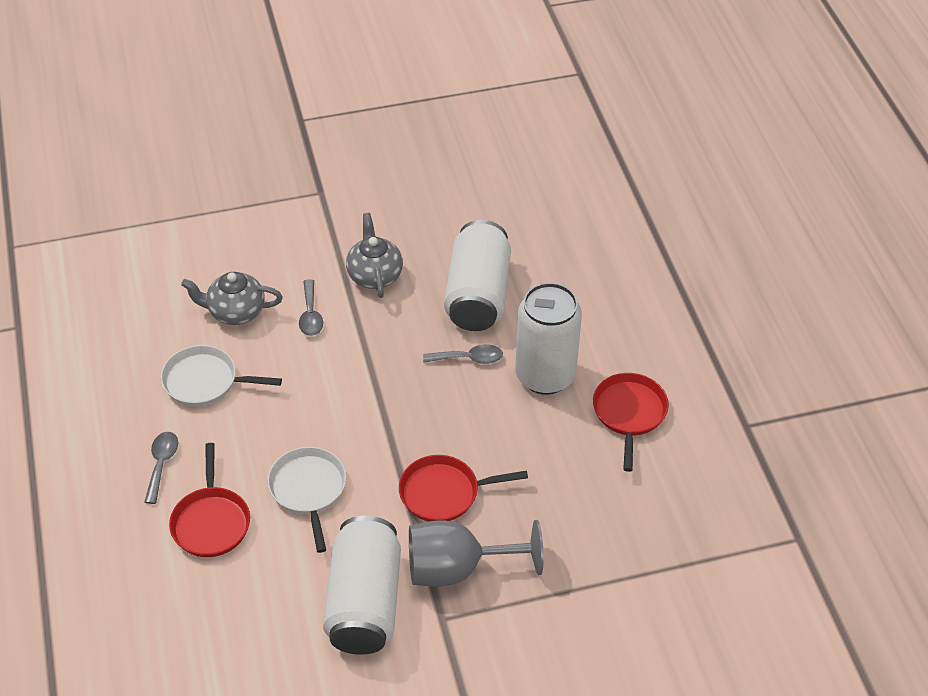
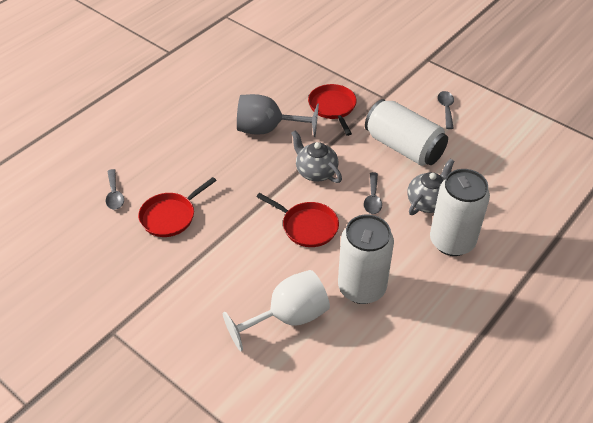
white goblet: none = 0 -> [223,270,330,351] = 1
white pan: [161,345,282,406] [267,447,346,553] = 2 -> none = 0

